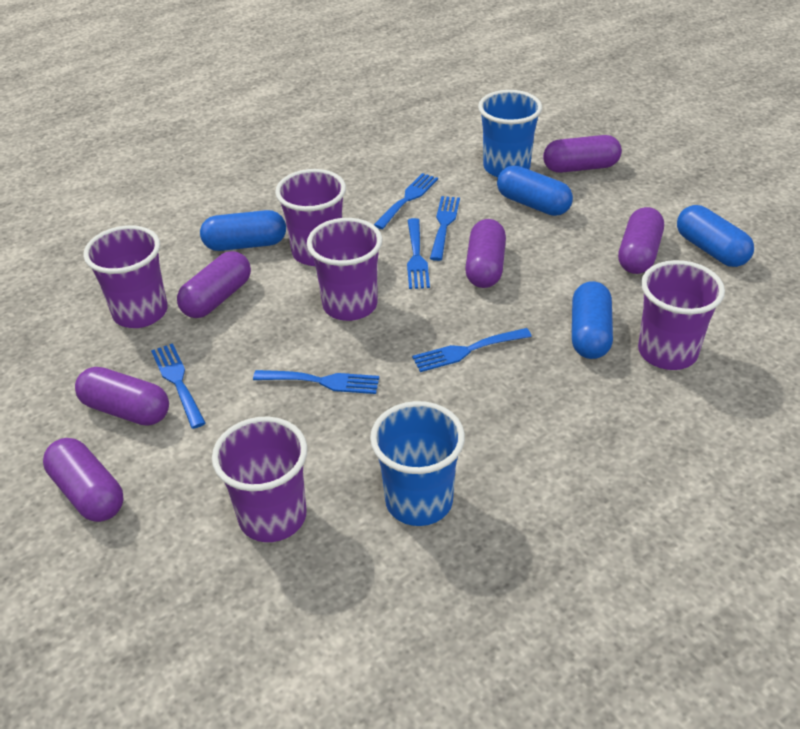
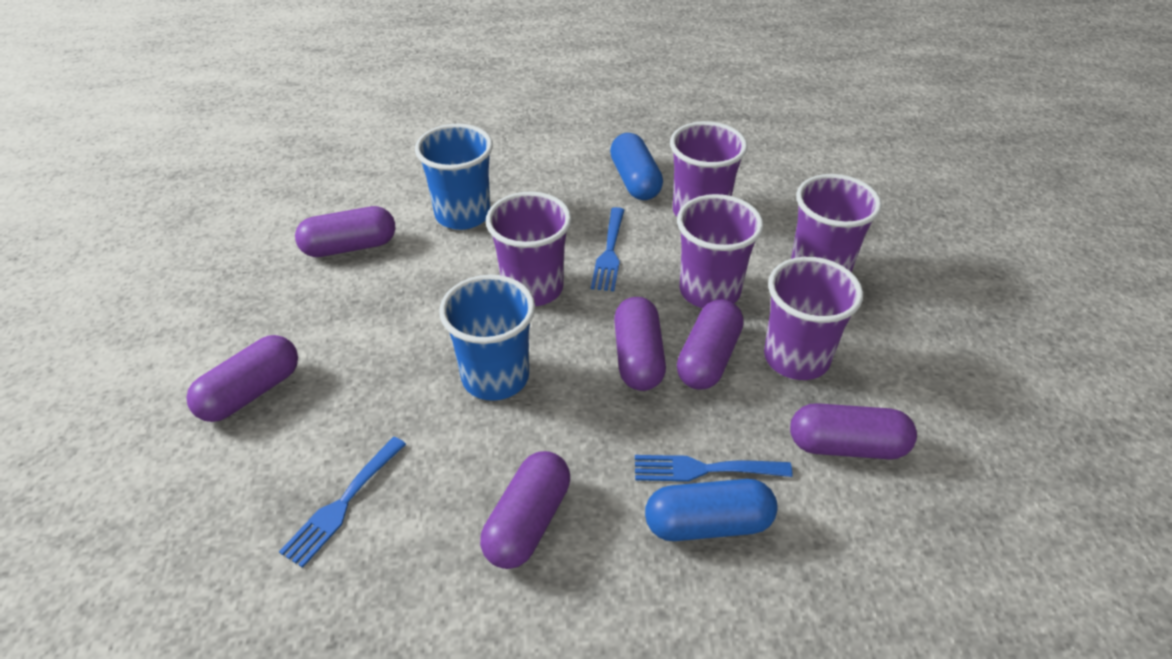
blue capsule: [200,210,286,251] [497,165,573,216] [572,281,613,359] [677,205,754,267] = 4 -> [610,133,663,200] [645,479,778,541] = 2
blue fork: [151,343,206,429] [253,370,379,394] [374,173,438,229] [407,218,430,289] [412,328,532,372] [430,196,460,261] = 6 -> [279,437,406,568] [591,207,624,291] [635,455,793,482] = 3

